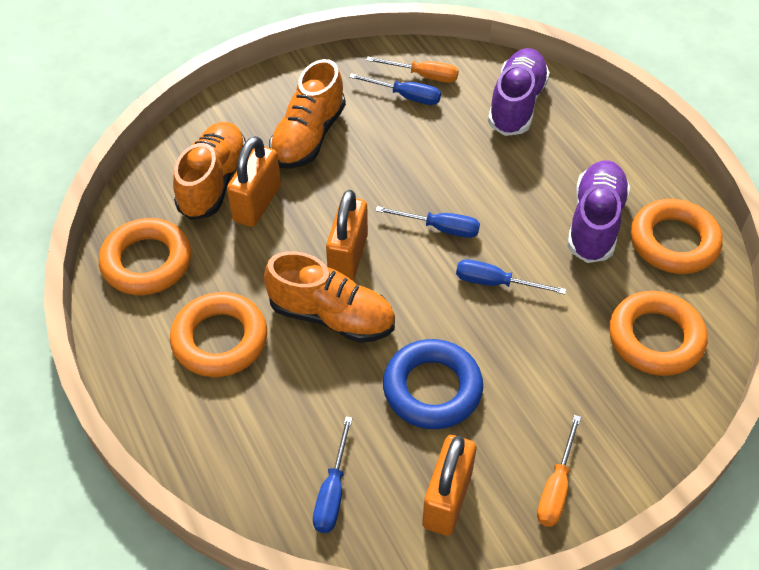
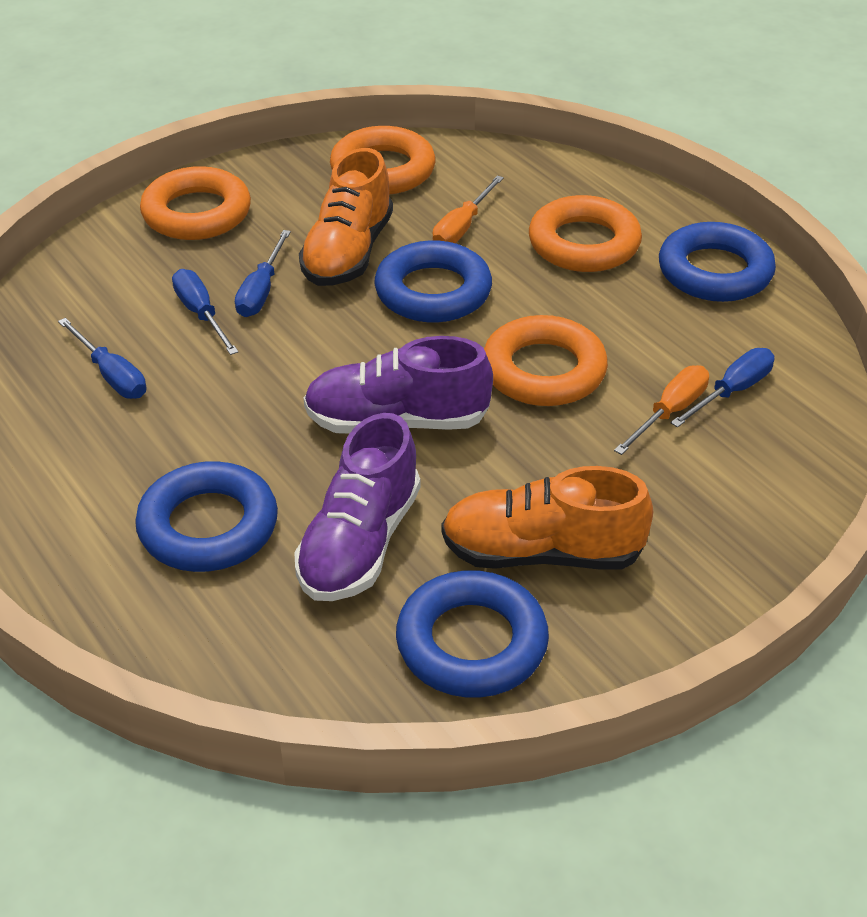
blue ring: [383,339,483,429] = 1 -> [135,461,278,572] [374,240,492,322] [396,570,549,697] [659,222,776,302] = 4
orange padlock: [227,136,281,227] [326,190,368,281] [422,435,476,536] = 3 -> none = 0
orange shoe: [173,122,246,220] [264,251,395,343] [269,59,346,169] = 3 -> [299,148,393,286] [441,466,653,570] = 2

